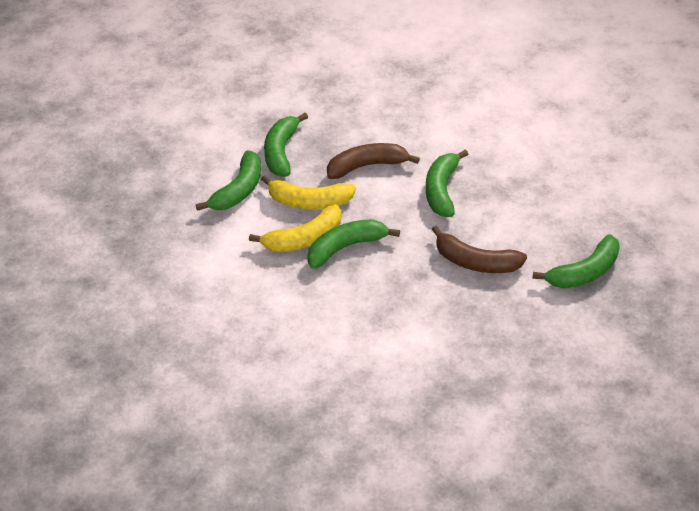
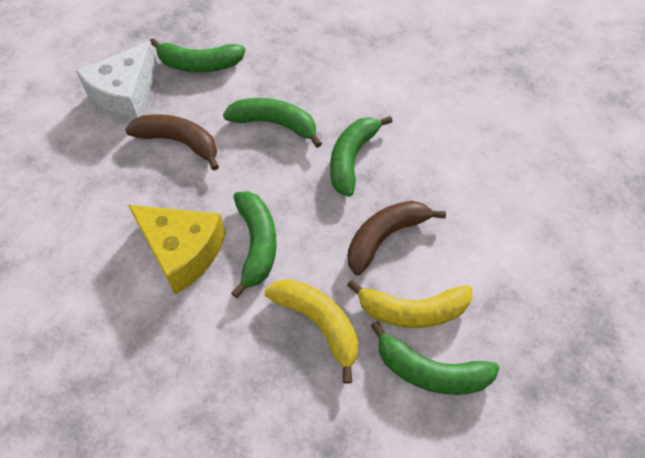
white cheese: none = 0 -> [76,41,158,121] = 1
yellow cheese: none = 0 -> [128,205,226,295] = 1

